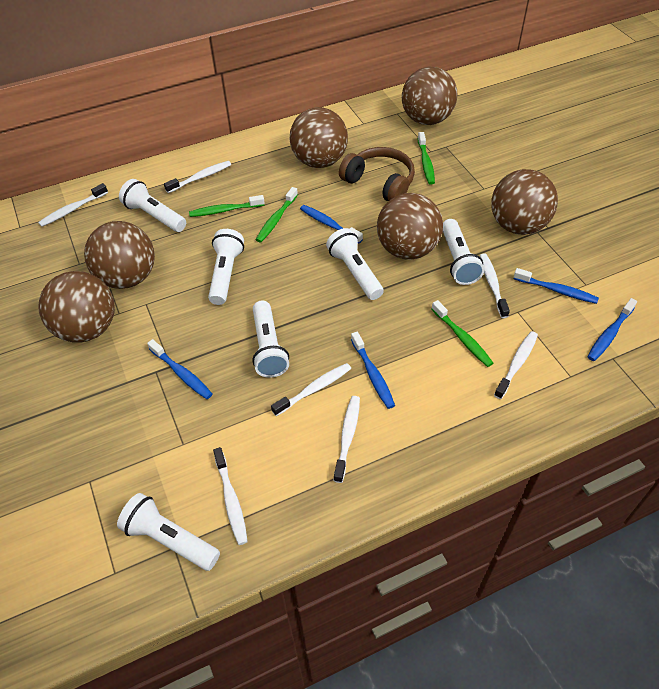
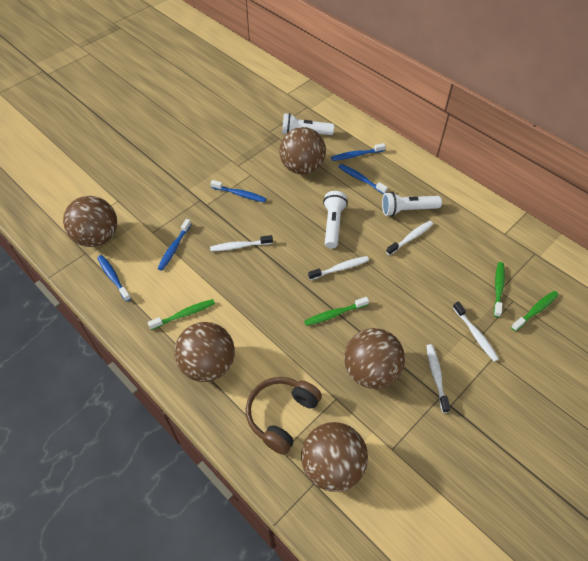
brown ball: [39,271,115,343] [84,221,155,289] [290,107,348,168] [377,193,443,259] [402,67,458,125] [491,169,558,235] = 6 -> [63,196,117,247] [174,322,235,382] [279,127,326,175] [301,422,368,492] [344,328,405,389] = 5
white flashlight: [117,493,220,571] [119,179,186,232] [208,229,244,305] [252,300,289,378] [326,228,384,300] [443,219,484,285] = 6 -> [282,113,334,135] [323,191,348,249] [382,192,442,216] = 3
white toothbrush: [38,183,108,227] [164,161,231,193] [213,447,248,545] [271,363,351,416] [334,396,360,483] [480,253,510,318] [494,331,538,399] = 7 -> [210,235,273,251] [308,256,369,280] [386,221,433,255] [426,344,450,413] [453,301,499,362] = 5

